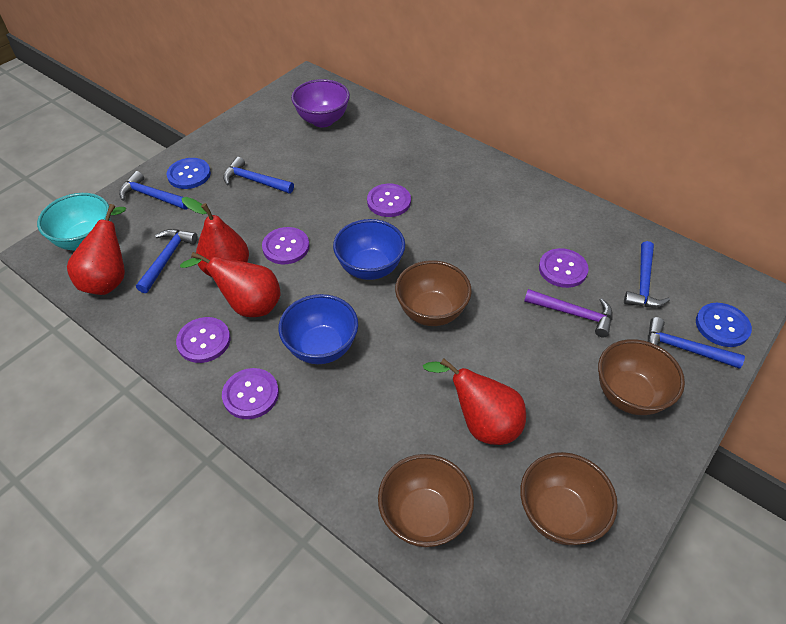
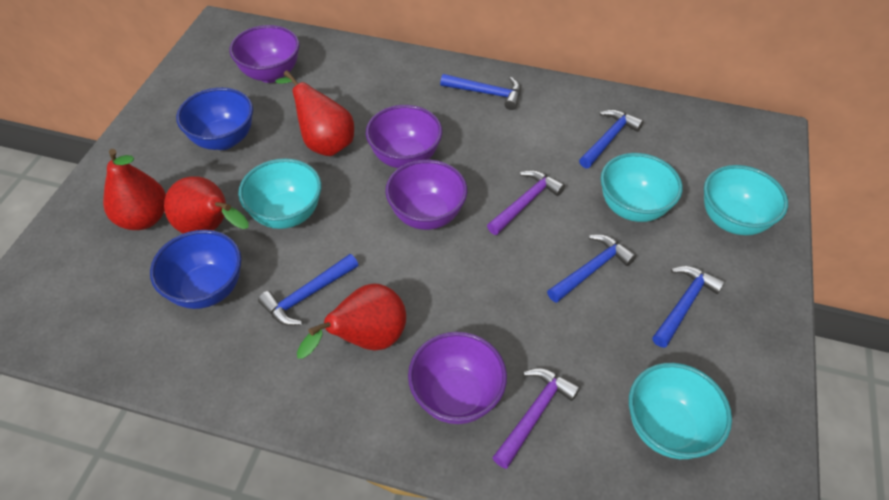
blue button: [167,158,211,189] [696,303,752,347] = 2 -> none = 0
brown bowl: [378,454,474,547] [395,260,472,326] [520,452,618,545] [598,339,685,415] = 4 -> none = 0
purple bowl: [291,79,350,128] = 1 -> [229,25,300,83] [366,105,442,168] [385,160,467,230] [408,332,507,424] = 4
purple button: [176,317,231,363] [222,368,279,419] [262,227,309,264] [367,184,411,217] [539,248,589,288] = 5 -> none = 0
purple hammer: [524,289,613,337] = 1 -> [487,170,565,235] [492,368,580,469] = 2
turquoise bowl: [37,193,110,250] = 1 -> [238,158,321,229] [601,153,683,222] [629,363,732,459] [704,165,788,235] = 4

